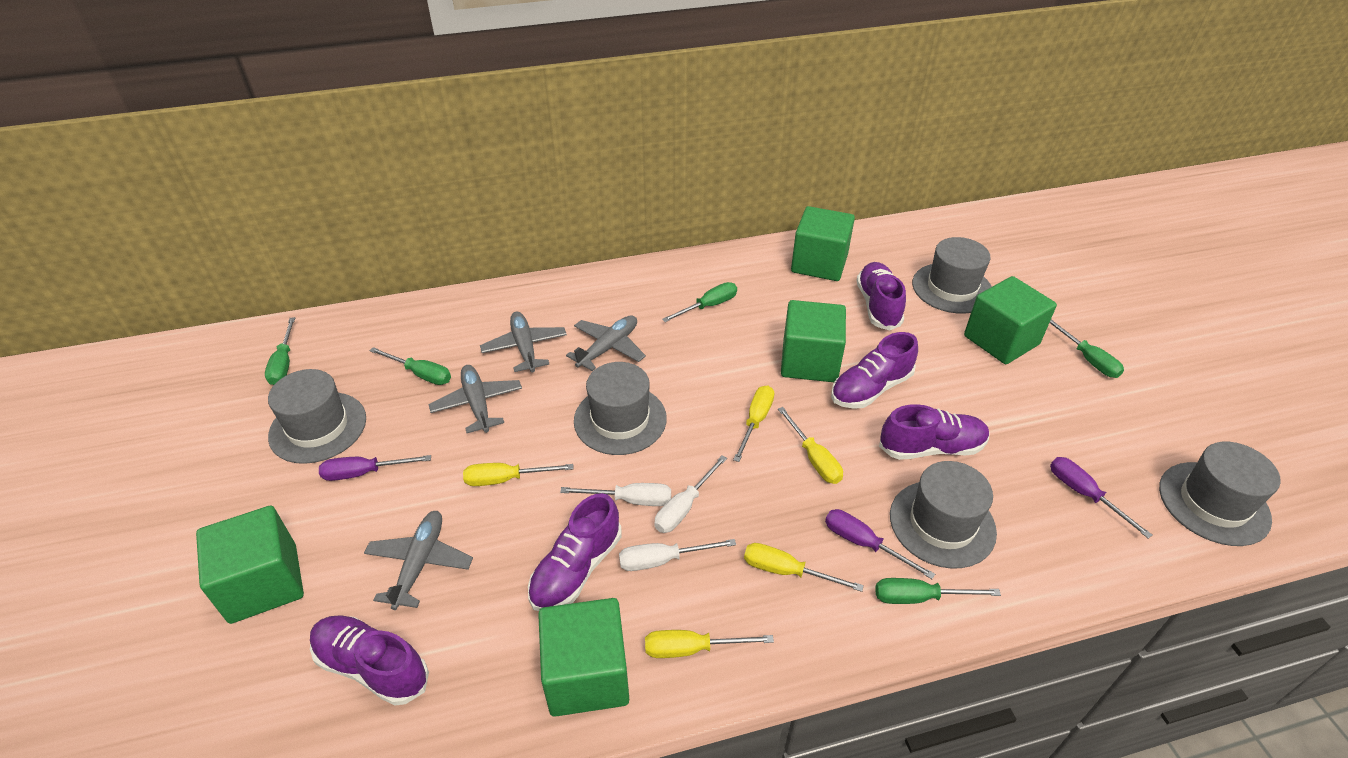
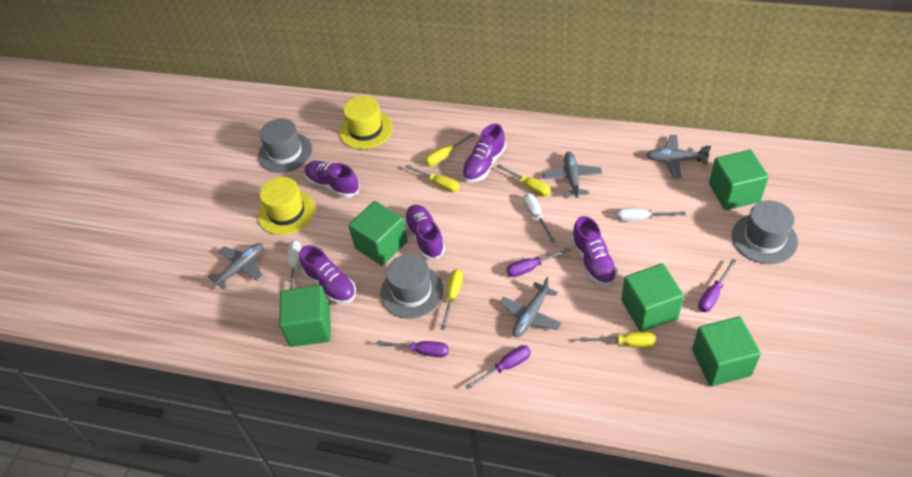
green screwdriver: [265,317,295,385] [369,347,451,385] [662,282,737,322] [875,578,1001,604] [1050,319,1124,378] = 5 -> none = 0
grey hat: [268,369,366,464] [574,362,667,455] [890,461,997,569] [912,237,992,314] [1159,441,1281,546] = 5 -> [258,118,312,173] [380,254,444,318] [732,200,798,264] = 3
purple screwdriver: [319,455,431,481] [825,509,935,579] [1050,457,1152,538] = 3 -> [376,340,449,357] [465,345,531,389] [506,247,571,277] [698,259,736,312] = 4
yellow hat: none = 0 -> [258,177,316,235] [339,96,393,149] = 2

